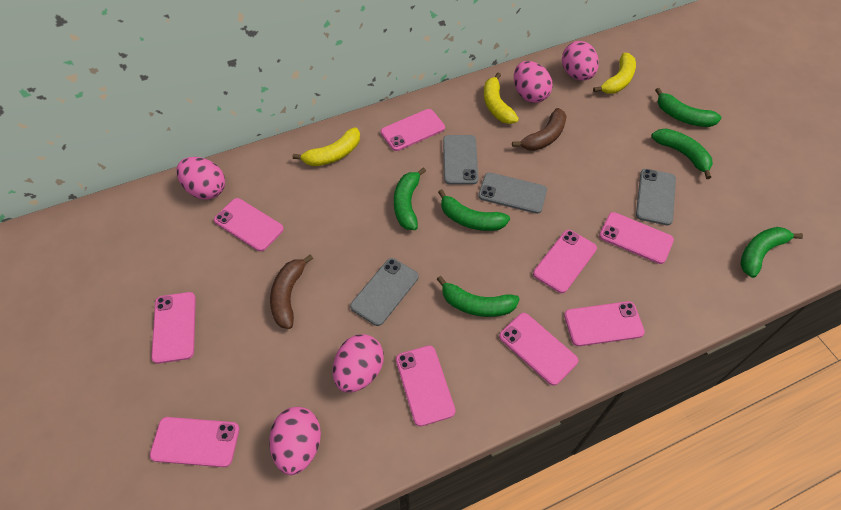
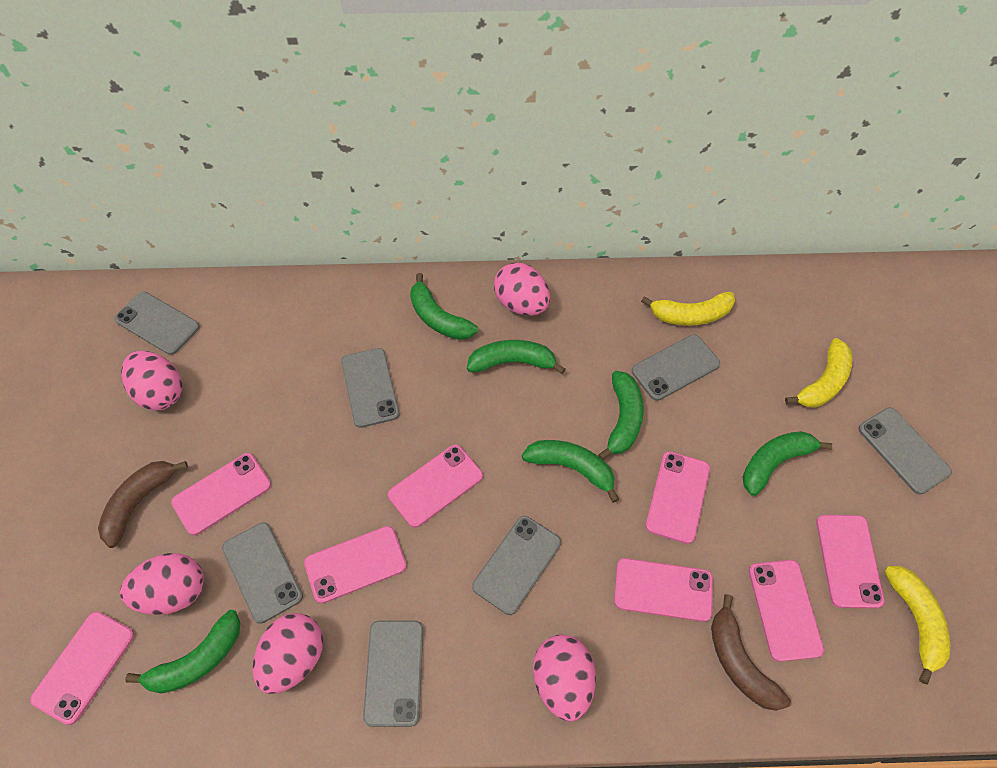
grey phone: [350,258,419,326] [443,135,479,184] [478,172,547,214] [636,169,676,225] = 4 -> [114,292,200,355] [222,522,303,624] [341,348,400,428] [363,621,423,727] [472,516,561,615] [632,335,720,401] [858,408,952,494] = 7
pink phone: [150,417,239,467] [151,292,196,364] [214,198,284,251] [381,109,445,151] [396,345,455,426] [499,313,578,386] [533,230,597,293] [564,301,645,346] [599,212,674,264] = 9 -> [30,611,134,725] [171,453,271,536] [304,526,407,604] [388,445,483,528] [614,558,713,622] [646,452,710,544] [749,560,824,662] [816,515,885,608] = 8

